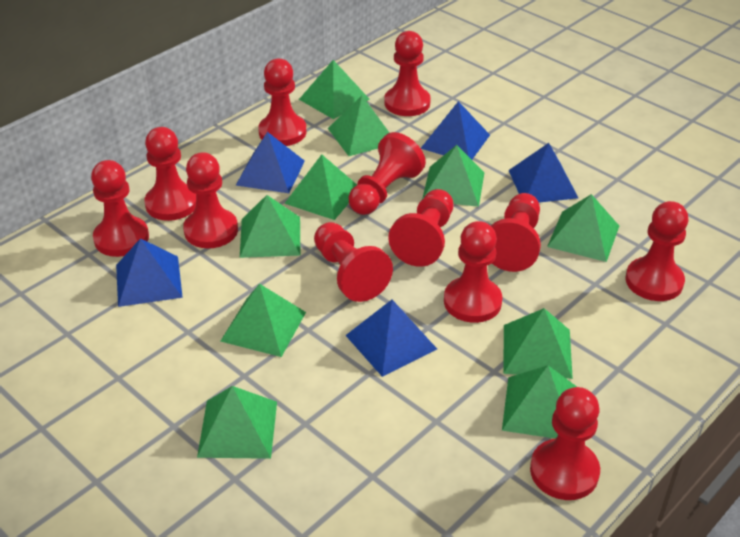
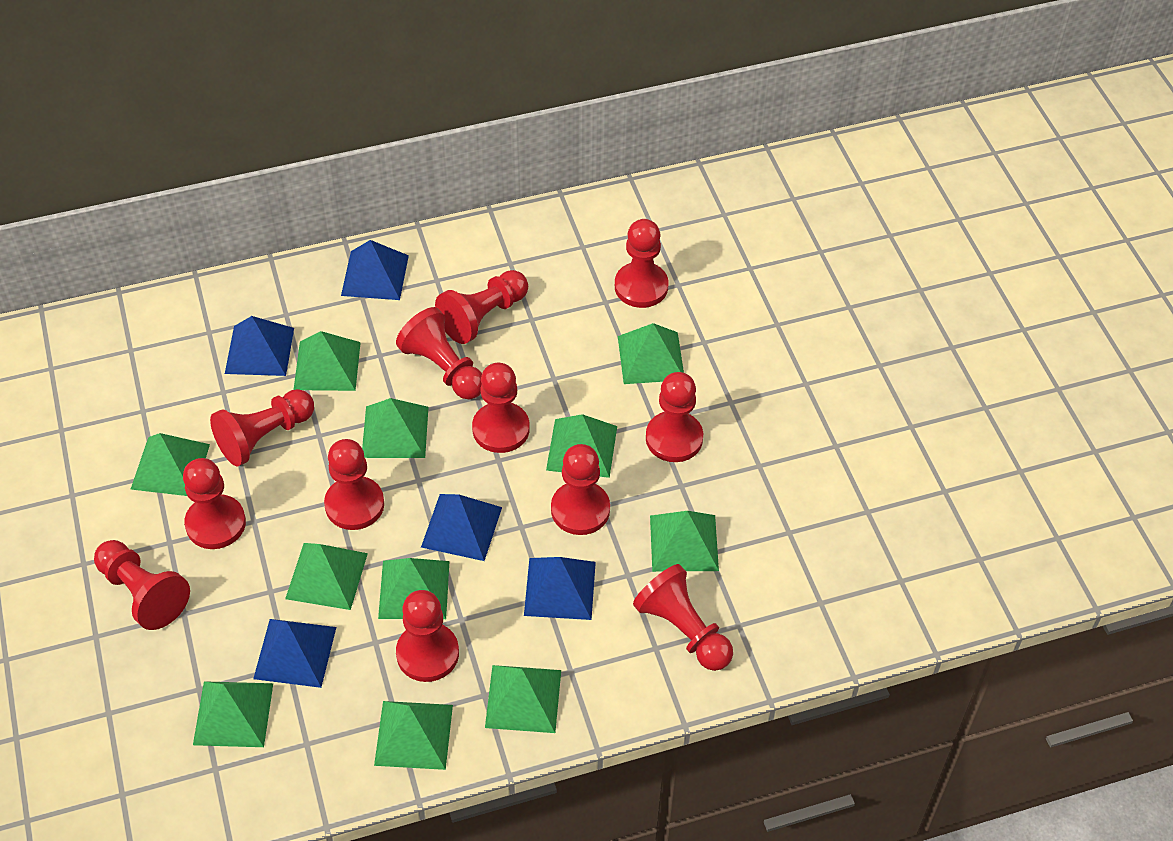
green pyramid: [197,386,277,459] [221,284,306,357] [240,195,300,258] [284,154,357,220] [299,60,369,119] [328,96,390,156] [422,145,484,207] [502,365,577,438] [503,308,573,379] [547,194,619,262] = 10 -> [130,433,210,496] [193,681,273,747] [285,543,368,610] [294,331,361,391] [362,398,429,458] [374,701,453,770] [378,558,449,619] [485,665,561,733] [546,414,617,478] [618,323,684,384] [650,511,719,572] = 11

